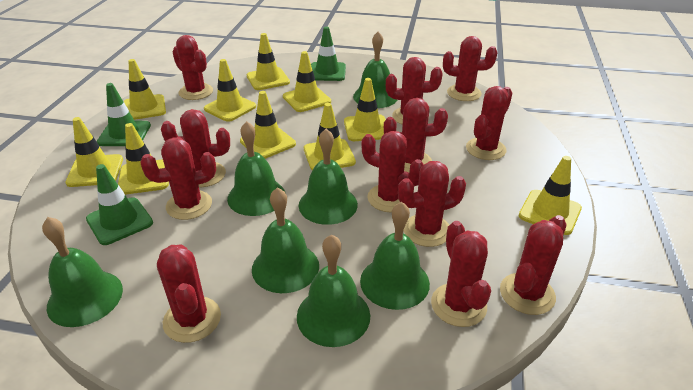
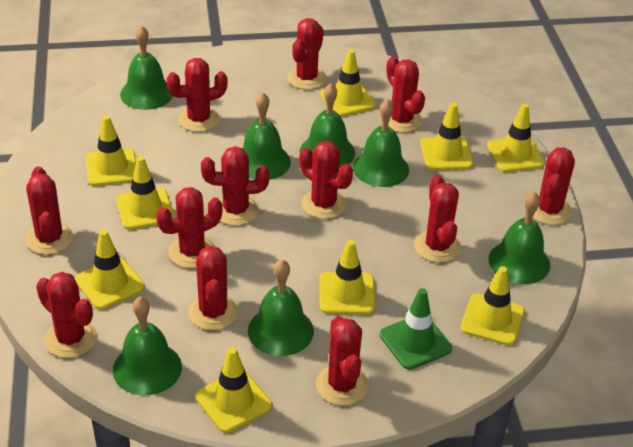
green traffic cone: [86,164,153,245] [97,83,151,146] [311,26,346,81] = 3 -> [380,288,452,370] = 1
yellow traffic cone: [65,117,123,187] [118,123,169,195] [124,59,166,120] [204,59,256,122] [240,91,296,159] [246,33,290,90] [283,51,331,112] [304,103,356,170] [344,78,386,141] [519,156,582,235] = 10 -> [75,230,145,310] [85,115,136,186] [116,156,174,230] [195,347,272,433] [319,240,375,314] [320,49,376,117] [420,103,474,170] [461,266,525,346] [487,104,545,172] = 9

